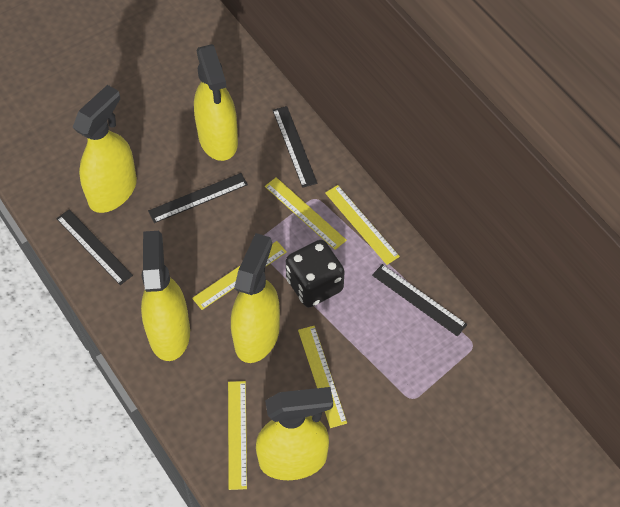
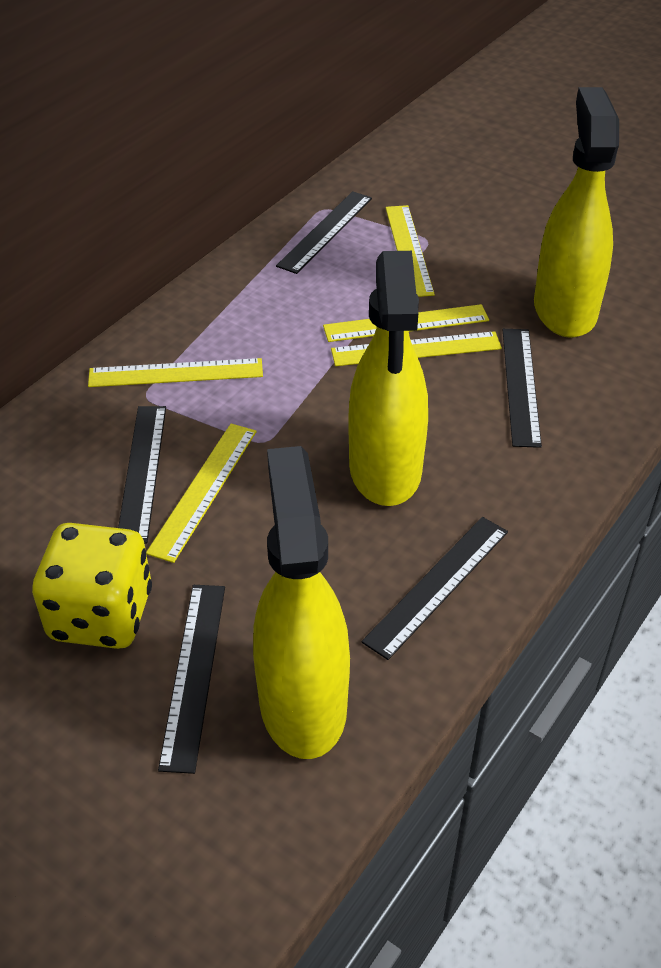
black dice: [286,240,345,307] = 1 -> none = 0
black ruler: [56,209,133,285] [148,173,248,223] [273,106,317,188] [372,264,468,337] = 4 -> [118,406,166,543] [158,585,225,774] [276,191,372,274] [361,517,508,660] [503,329,542,448] = 5
yellow dice: none = 0 -> [32,523,152,649] = 1
yellow spray bottle: [72,85,137,213] [141,231,190,361] [194,44,238,161] [231,233,280,363] [256,387,333,480] = 5 -> [253,446,350,759] [348,251,428,506] [534,87,619,338] = 3

